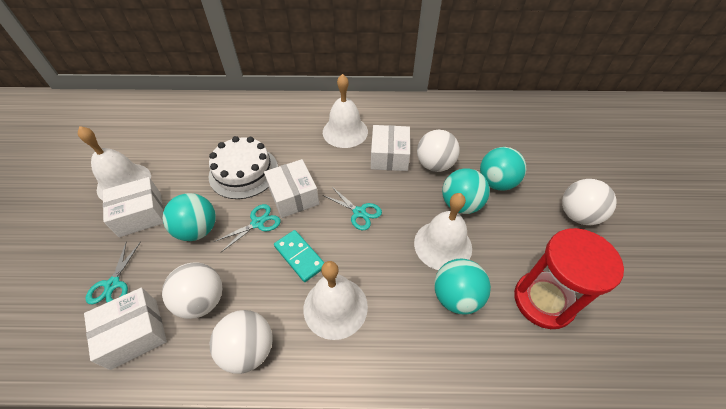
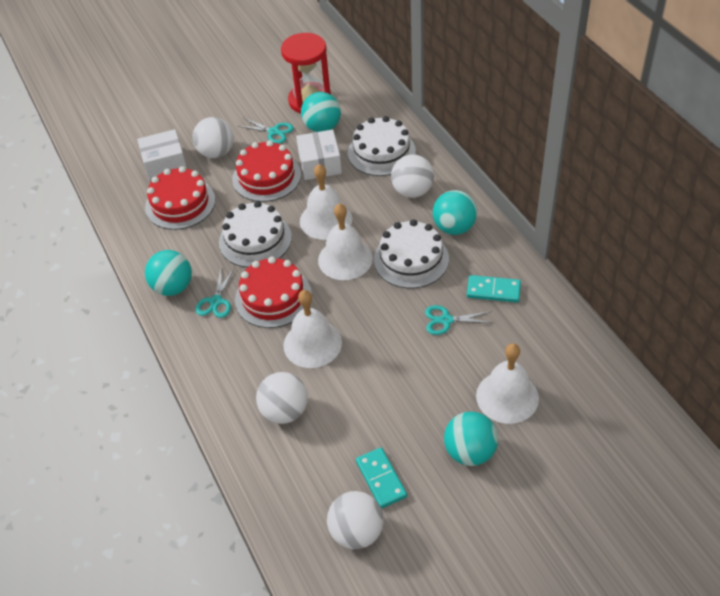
red cake: none = 0 -> [145,166,215,230] [232,140,301,202] [235,257,312,328] = 3
turquoise domino: [274,230,324,282] = 1 -> [356,448,407,508] [467,275,521,302] = 2
white box: [84,288,167,370] [103,177,163,237] [264,159,319,218] [371,125,410,171] = 4 -> [137,129,187,181] [296,129,342,180] = 2
white cake: [209,136,278,199] = 1 -> [219,201,292,268] [348,116,416,176] [374,219,449,288] = 3

